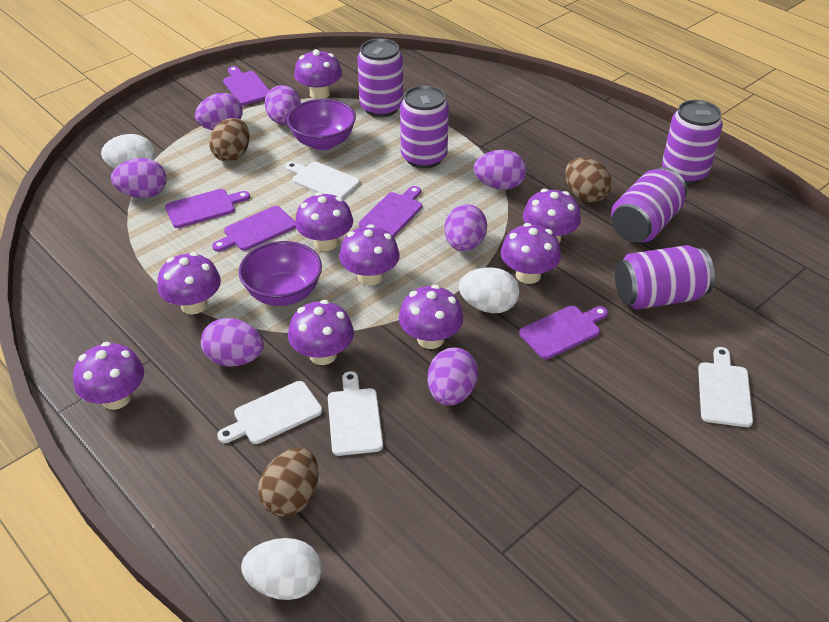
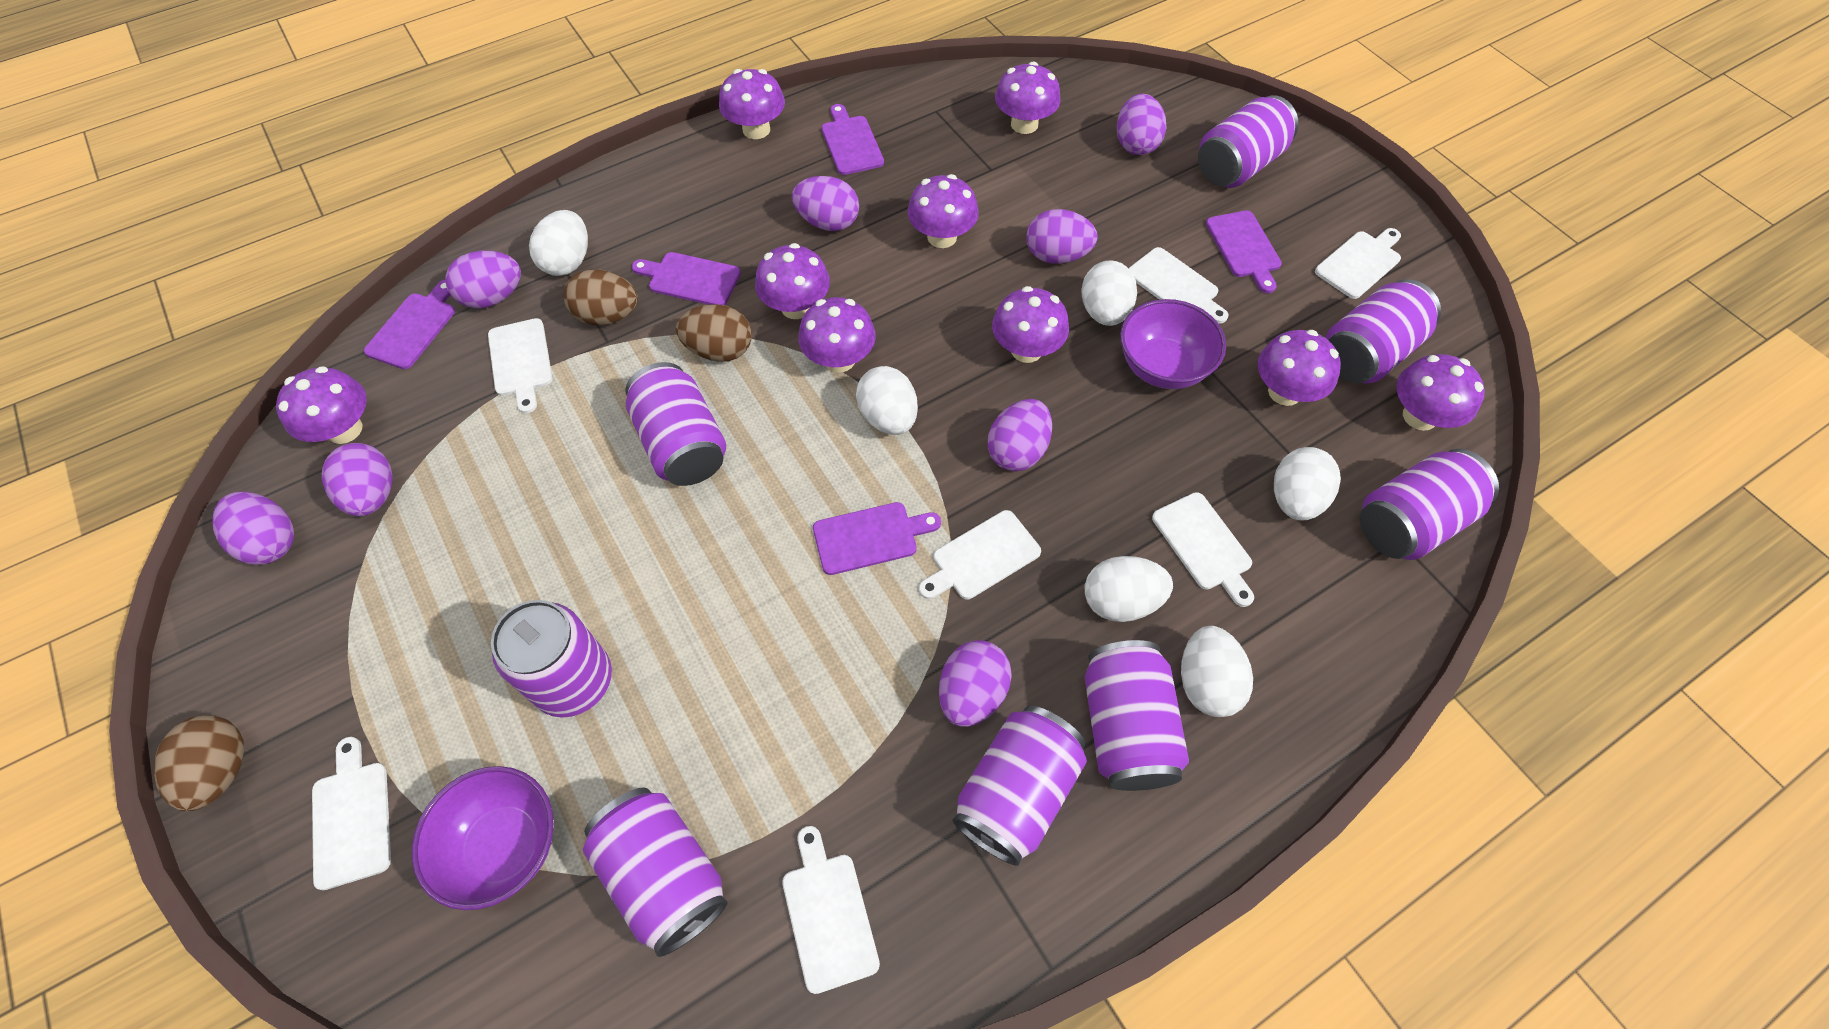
purple can: [357,38,403,117] [400,85,449,168] [611,167,687,243] [615,245,715,310] [662,100,723,184] = 5 -> [491,600,612,718] [583,787,727,957] [625,362,726,486] [952,706,1087,866] [1084,640,1189,791] [1198,95,1299,188] [1326,279,1441,384] [1360,449,1499,560] = 8
purple egg: [111,158,167,198] [195,93,243,130] [201,318,264,367] [265,85,301,125] [428,347,478,405] [445,204,487,251] [474,150,526,190] = 7 -> [212,492,294,565] [322,443,393,516] [445,250,521,309] [792,176,859,231] [939,640,1012,727] [988,399,1052,471] [1026,209,1098,264] [1117,94,1167,155] = 8
white cutting board: [217,381,322,444] [285,162,360,199] [328,371,383,456] [698,347,753,427] = 4 -> [312,737,391,890] [488,318,552,413] [782,826,880,994] [919,510,1041,599] [1129,247,1228,324] [1152,492,1254,607] [1315,228,1401,299] = 7
white egg: [101,134,155,169] [241,538,322,600] [459,267,519,313] = 3 -> [529,210,588,276] [856,366,918,435] [1081,260,1137,326] [1085,556,1173,622] [1181,626,1253,717] [1274,447,1341,521] = 6

